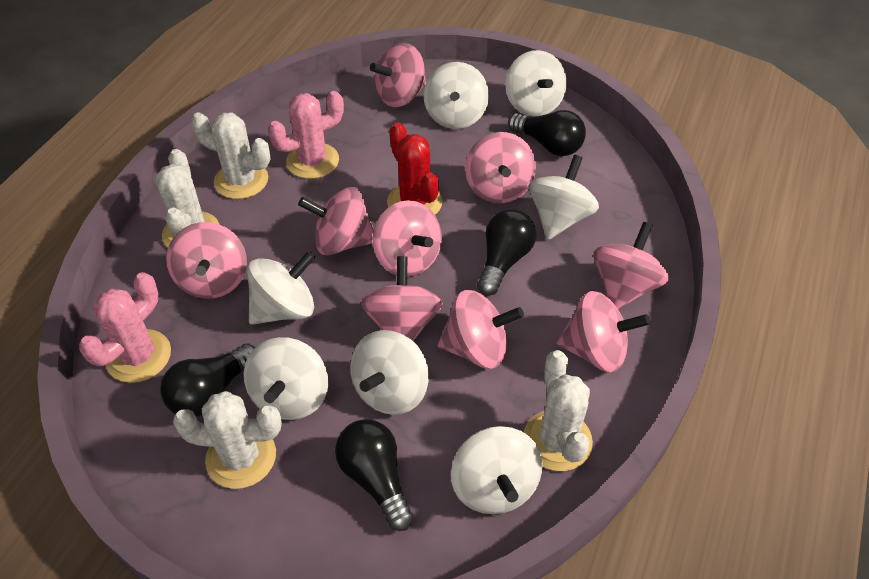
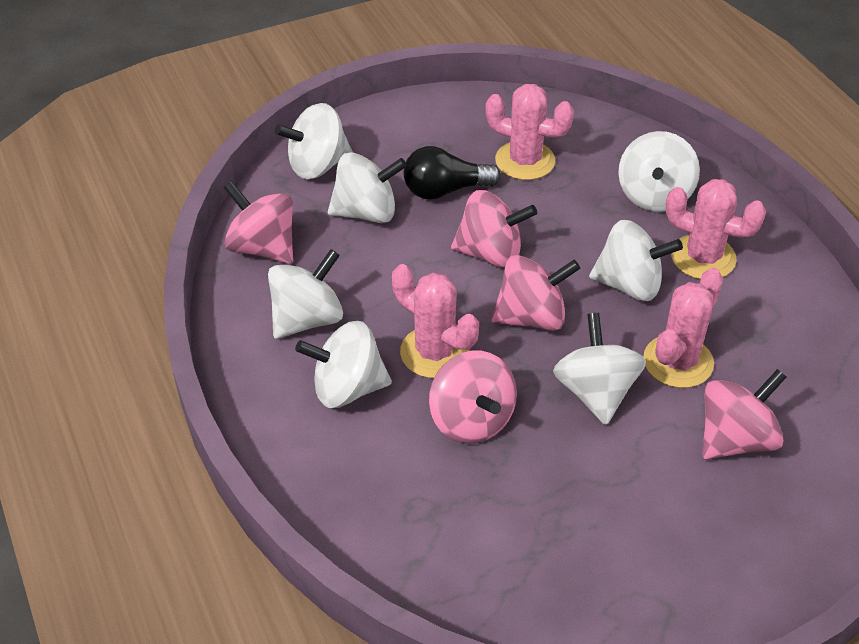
black light bulb: [160,343,255,417] [335,419,414,531] [477,209,536,296] [508,110,586,156] = 4 -> [404,146,501,200] = 1
pink cactus: [79,272,171,383] [268,91,344,179] = 2 -> [392,264,479,378] [485,84,574,180] [643,268,723,388] [665,179,766,279] = 4
pink spinning top: [166,222,247,299] [298,187,374,255] [361,256,443,341] [370,43,426,107] [373,200,442,277] [437,290,524,369] [465,132,536,203] [557,291,650,372] [594,222,669,309] = 9 -> [224,181,293,264] [429,351,517,444] [451,190,537,268] [491,255,580,331] [702,369,786,460] = 5
red cactus: [387,122,443,215] = 1 -> none = 0
white cactus: [155,149,220,247] [173,391,282,489] [191,112,270,199] [524,350,593,471] = 4 -> none = 0

